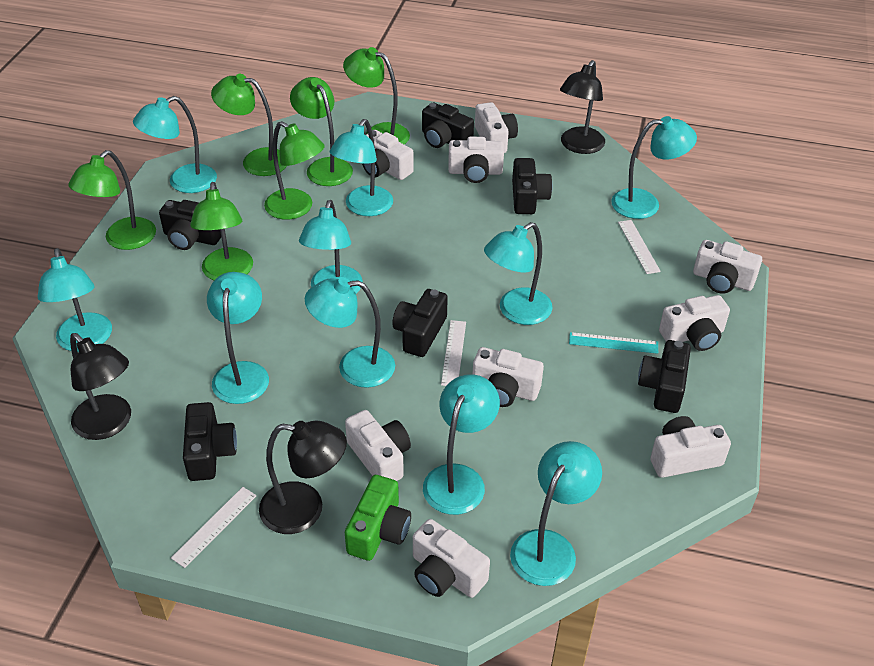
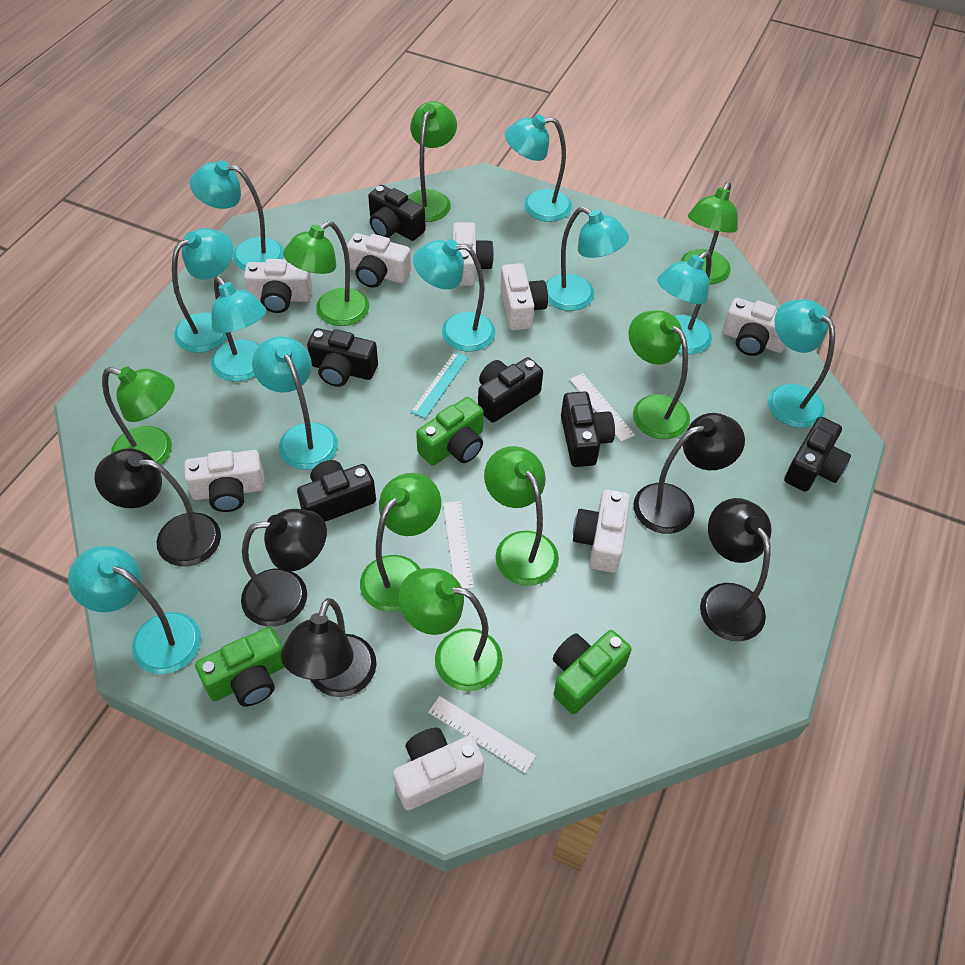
black lamp: [70,333,131,440] [259,420,347,534] [560,60,605,154] = 3 -> [95,448,221,567] [241,509,327,627] [281,598,377,697] [633,413,745,534] [700,498,772,641] = 5
green camera: [345,475,411,561] = 1 -> [195,627,284,706] [416,397,484,466] [553,630,632,714] = 3
green lamp: [68,150,156,250] [190,182,253,280] [211,74,287,176] [264,121,324,220] [290,77,353,186] [343,47,410,145] = 6 -> [102,367,175,465] [283,221,369,326] [360,473,441,612] [399,568,503,691] [408,101,457,222] [484,446,559,586] [629,310,690,439] [681,182,738,285] = 8
white camera: [345,410,411,481] [362,130,414,180] [413,519,490,598] [448,137,504,183] [473,347,544,407] [475,102,518,153] [650,416,731,478] [659,295,730,351] [693,240,762,293] = 9 -> [184,450,265,512] [244,259,312,313] [347,233,411,288] [393,728,484,810] [453,222,494,286] [500,263,548,330] [573,489,630,573] [722,298,785,356] = 8

